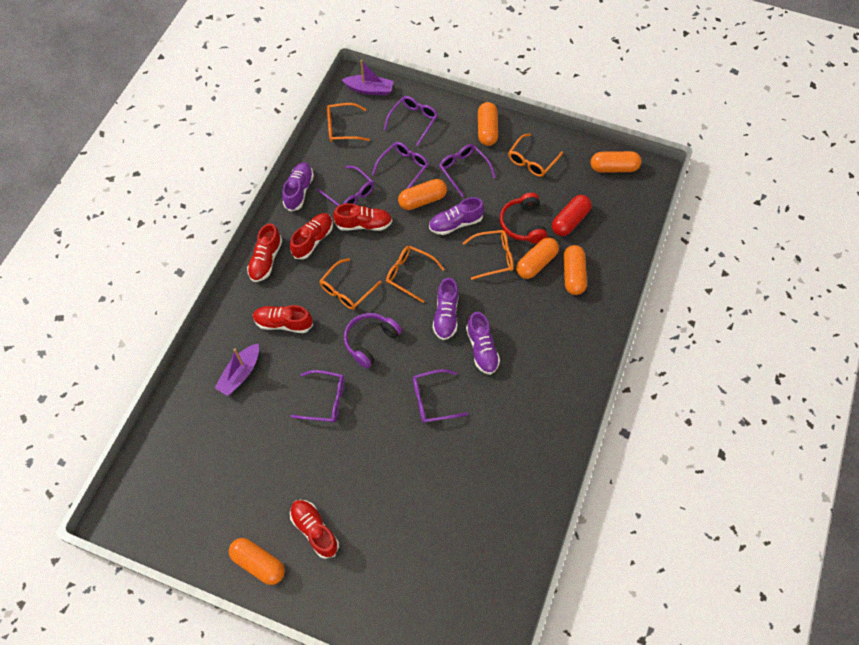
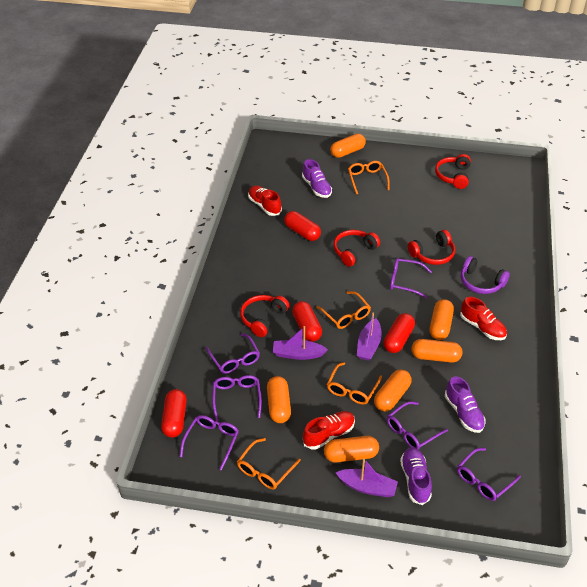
orange glasses: [320,258,382,310] [327,103,370,142] [386,246,445,303] [463,230,514,280] [508,133,563,177] = 5 -> [237,438,301,489] [316,291,371,329] [327,362,382,404] [348,161,390,195] = 4
purple boat: [215,343,259,396] [342,60,393,95] = 2 -> [273,326,328,360] [336,458,398,497] [357,313,382,361] = 3
purple shoe: [282,162,314,212] [429,197,484,235] [433,278,459,340] [466,312,500,375] = 4 -> [302,159,332,198] [400,447,432,505] [445,376,485,433] = 3
red capsule: [552,195,592,236] = 1 -> [161,389,187,438] [284,211,321,241] [292,301,322,342] [383,313,415,353] = 4
red headphones: [500,193,548,244] = 1 -> [240,295,290,337] [333,230,380,267] [408,230,455,265] [435,154,471,189] = 4
red shoe: [247,223,282,282] [253,305,313,333] [290,213,333,259] [290,500,339,559] [333,203,392,231] = 5 -> [248,185,282,216] [303,411,355,450] [460,297,507,340] = 3

